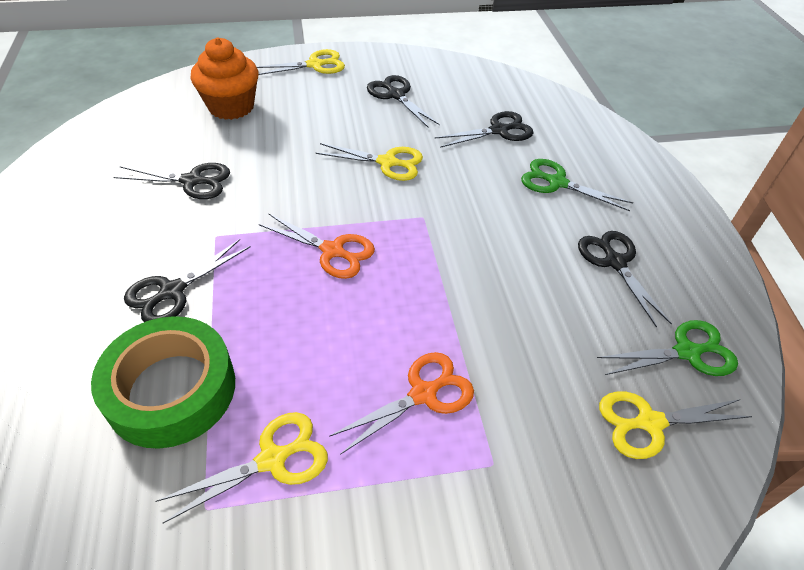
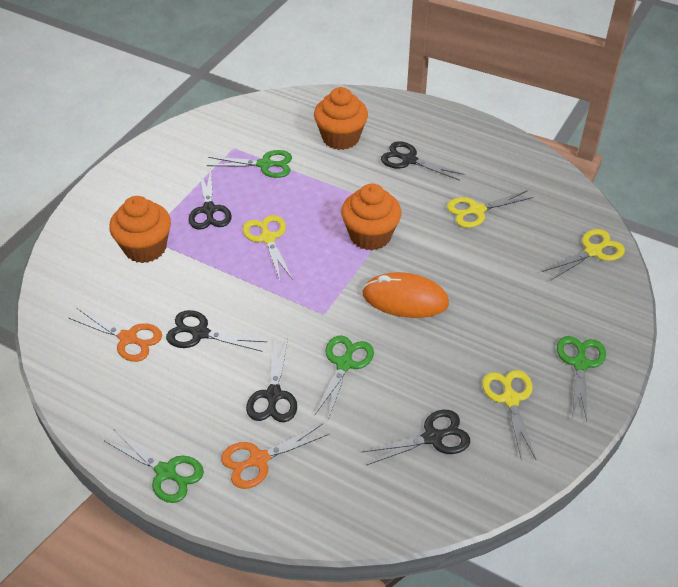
green scissors: [521,159,633,211] [597,320,738,376] = 2 -> [105,430,204,503] [207,150,292,178] [314,336,374,419] [557,336,606,421] = 4
green tape: [91,316,235,449] = 1 -> none = 0
orange cupcake: [191,38,259,120] = 1 -> [109,196,171,263] [314,87,368,150] [341,184,402,251] = 3
orange mouse: none = 0 -> [362,272,449,318] = 1

